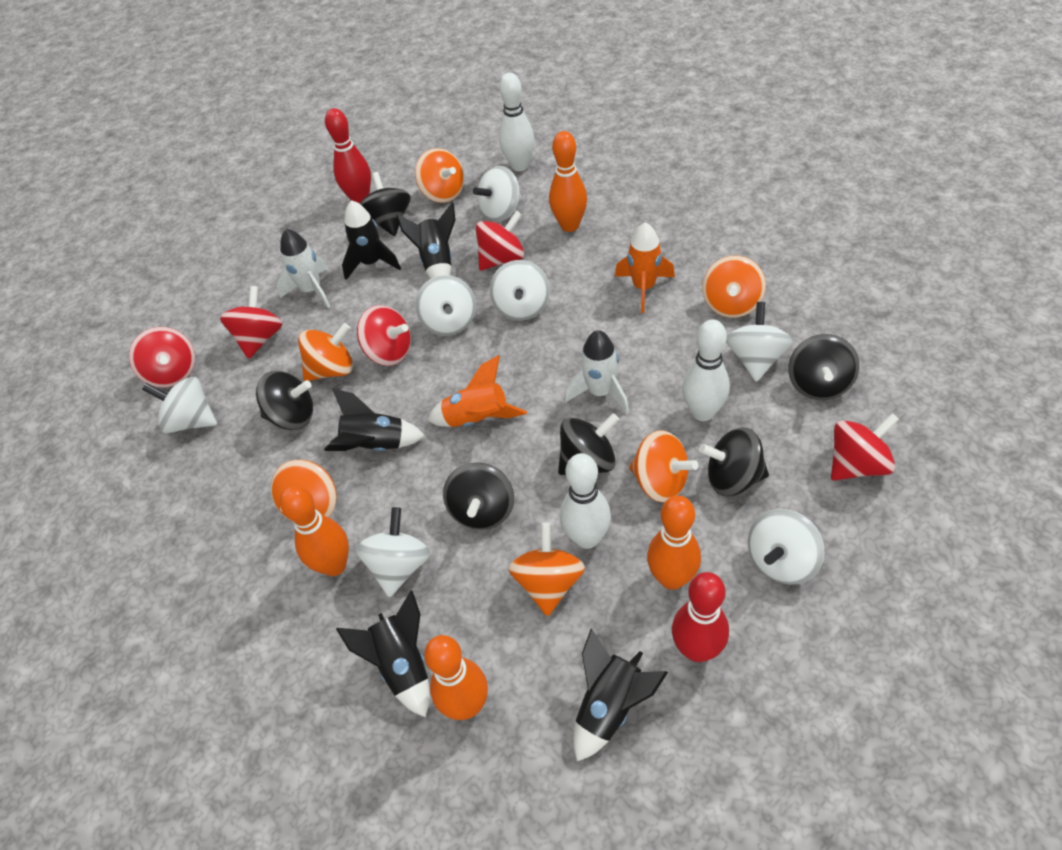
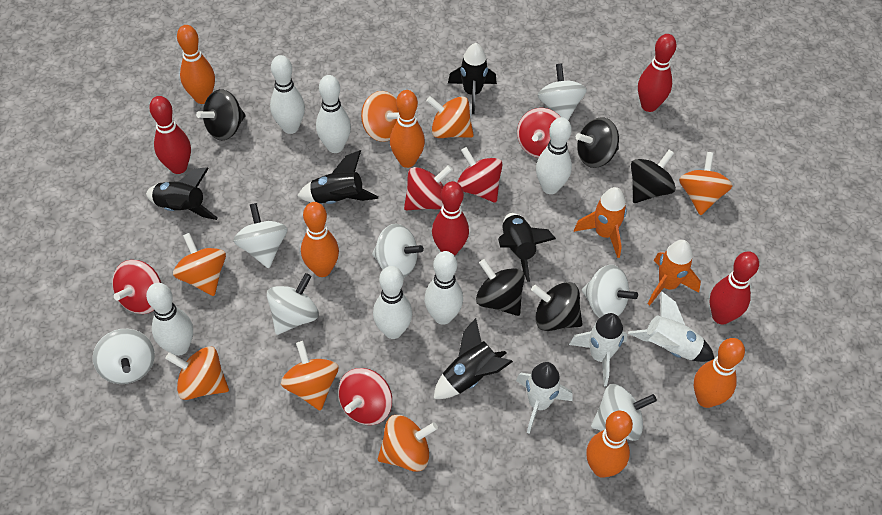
black spinning top: [256,371,313,430] [360,172,411,236] [443,463,514,530] [558,413,619,475] [699,428,769,496] [788,334,859,400] = 6 -> [196,89,246,140] [476,259,525,316] [531,282,583,331] [576,117,619,168] [631,150,676,203] = 5
orange bowling pin: [280,485,349,576] [424,635,488,720] [549,131,587,232] [647,496,701,590] = 4 -> [177,25,215,104] [301,202,339,277] [390,90,425,168] [586,411,633,478] [694,338,745,408] = 5
orange spinning top: [271,460,337,522] [298,323,353,381] [415,148,464,203] [508,523,585,616] [629,430,698,502] [702,256,766,318] = 6 -> [165,346,229,400] [173,233,226,296] [281,341,338,411] [361,91,399,142] [378,415,438,472] [426,96,474,138] [679,152,733,215] = 7
red bowling pin: [325,108,371,204] [672,572,729,662] = 2 -> [149,96,191,174] [432,181,469,256] [638,34,677,112] [710,251,759,324] = 4
white bowling pin: [499,73,535,171] [560,453,611,549] [682,319,730,421] = 3 -> [146,283,193,356] [270,55,305,134] [316,75,351,153] [373,266,412,339] [424,251,463,325] [536,117,572,194] = 6
white rocket: [277,229,331,308] [564,330,629,414] = 2 -> [516,362,573,434] [569,313,627,386] [628,291,715,362] = 3

